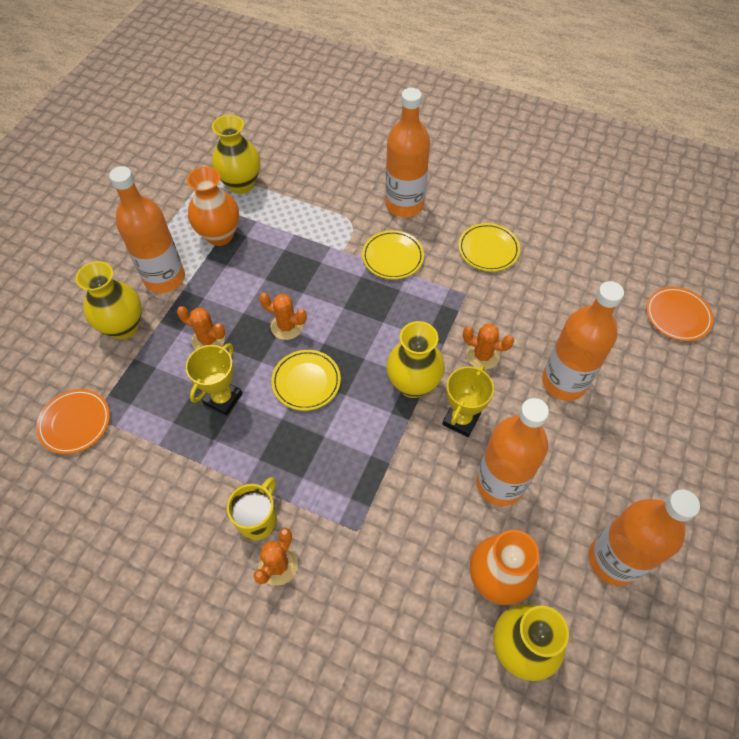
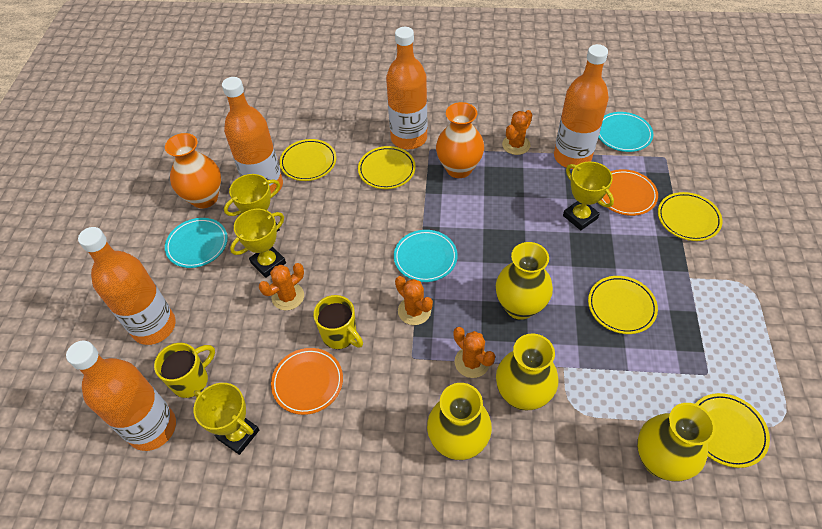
turquoise plate: none = 0 -> [165,218,228,268] [394,230,458,282] [598,112,653,152] = 3
yellow mug: [227,477,277,540] = 1 -> [154,343,215,398] [313,295,363,349] = 2
yellow plate: [271,350,341,411] [362,230,424,279] [458,223,520,271] = 3 -> [279,139,336,181] [358,146,416,189] [588,276,658,334] [658,192,723,241] [695,393,770,468] = 5
yellow trophy: [186,343,242,416] [442,365,494,437] = 2 -> [194,383,259,455] [224,174,280,232] [230,209,286,278] [563,161,614,230] = 4

